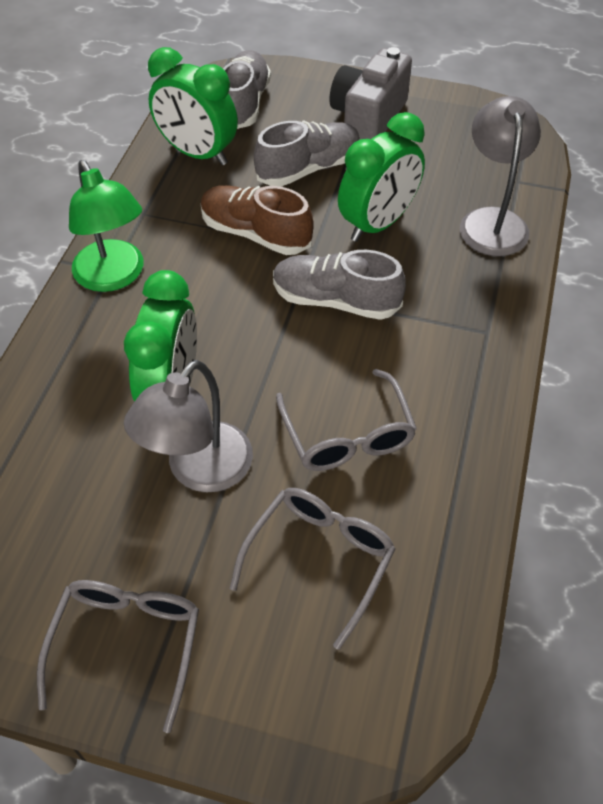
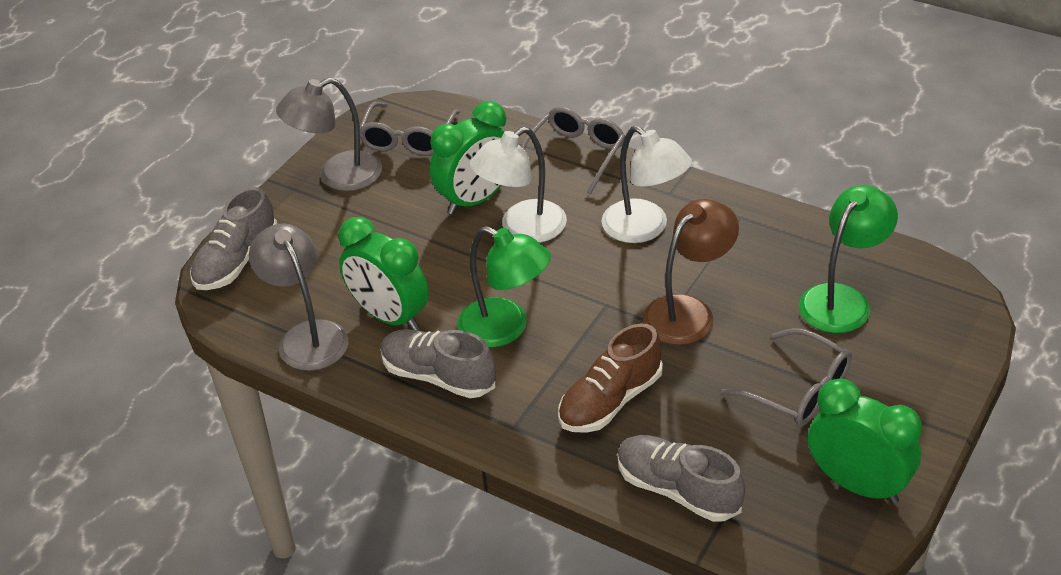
brown lamp: none = 0 -> [643,199,739,345] = 1
green lamp: [69,160,143,292] = 1 -> [457,226,551,348] [799,185,898,333] = 2
grey camera: [329,47,412,140] = 1 -> none = 0
white lamp: none = 0 -> [470,127,567,243] [602,126,692,243] = 2

